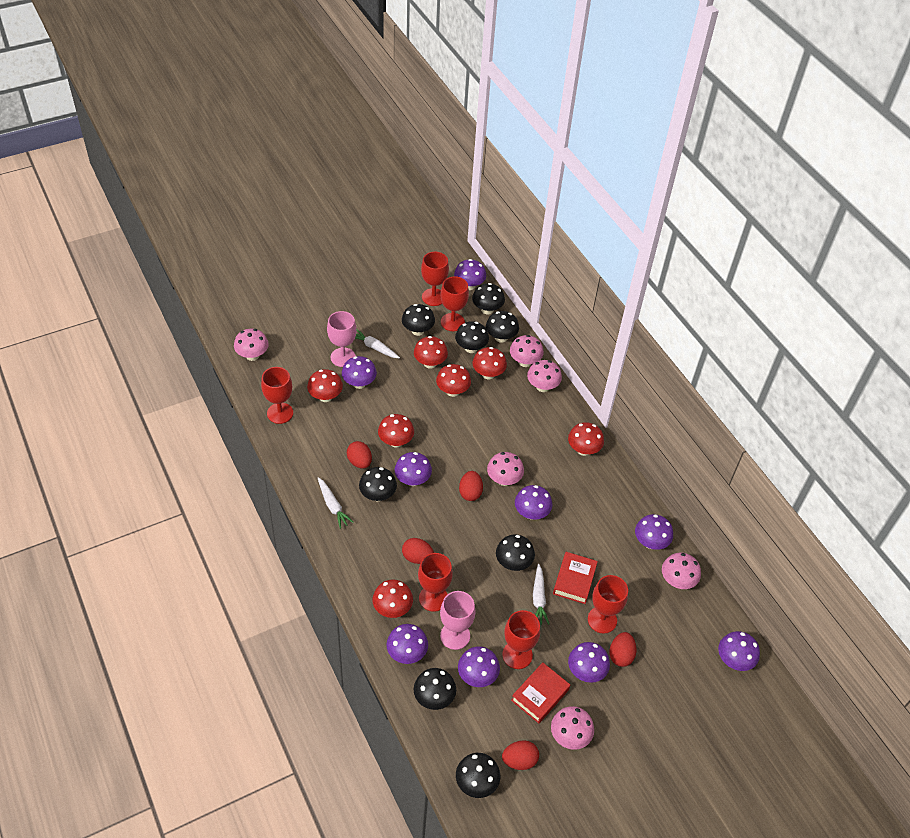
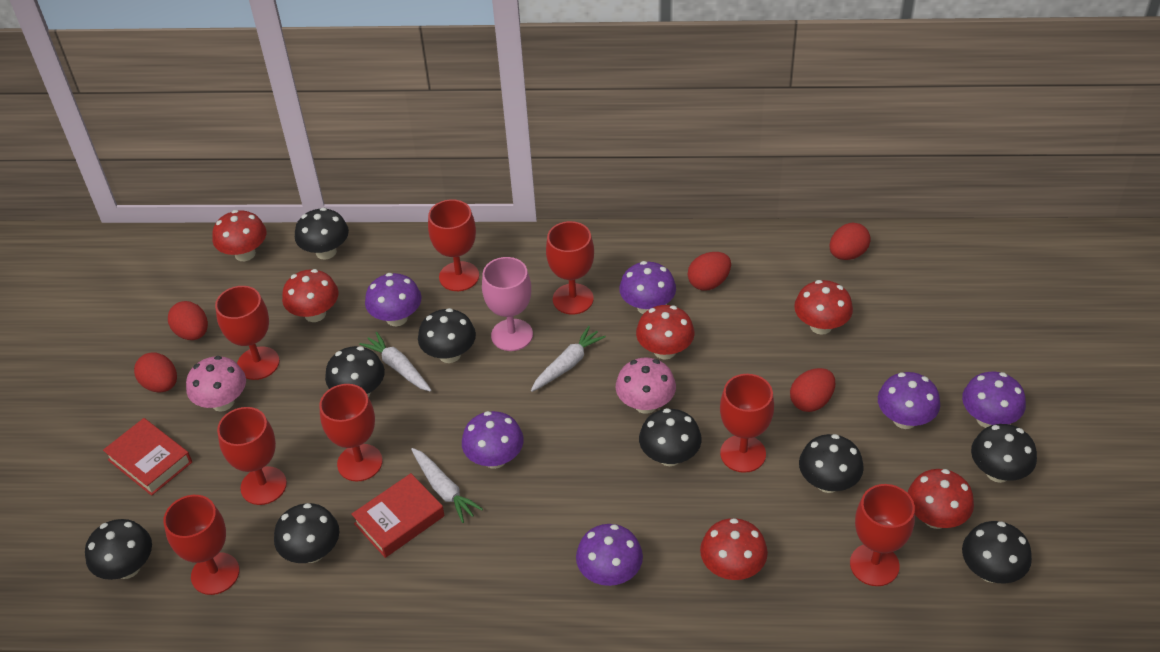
black mushroom: [359,467,397,501] [402,304,435,336] [414,668,456,710] [455,321,489,353] [456,753,500,798] [472,283,505,314] [486,311,519,343] [496,534,535,571] = 8 -> [85,519,152,580] [274,503,339,563] [295,208,349,260] [325,346,385,397] [418,308,476,363] [639,408,702,466] [799,434,864,493] [962,521,1032,584] [971,424,1037,483] = 9
pink goblet: [327,311,357,367] [440,591,476,650] = 2 -> [482,257,533,351] = 1
pink mushroom: [234,329,269,361] [487,452,524,486] [510,335,544,367] [527,360,562,392] [551,706,594,750] [662,553,701,589] = 6 -> [186,356,246,412] [616,358,676,414] = 2
purple mushroom: [342,356,377,389] [386,624,428,664] [395,452,432,486] [454,259,486,290] [458,646,500,687] [515,485,552,520] [568,642,610,683] [635,514,673,550] [718,631,760,671] = 9 -> [365,273,421,326] [462,411,524,469] [576,524,643,586] [619,261,676,314] [878,372,940,429] [962,372,1026,428] = 6
red goblet: [261,367,293,424] [418,553,453,612] [421,252,449,306] [441,276,469,331] [502,610,540,669] [588,575,628,633] = 6 -> [163,495,239,595] [215,286,280,380] [217,407,287,505] [319,384,383,482] [428,199,479,291] [546,221,594,314] [720,374,774,473] [850,484,915,586] = 8
red mushroom: [307,369,343,402] [372,580,413,618] [378,414,414,448] [414,336,448,369] [436,364,471,397] [473,347,507,379] [568,422,604,456] = 7 -> [212,210,267,261] [282,269,339,322] [636,305,695,360] [700,518,768,580] [794,280,853,335] [908,469,974,529] = 6

